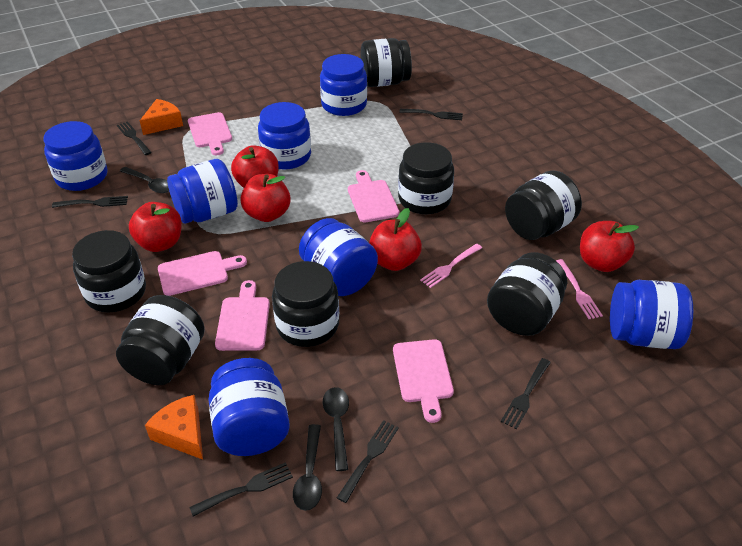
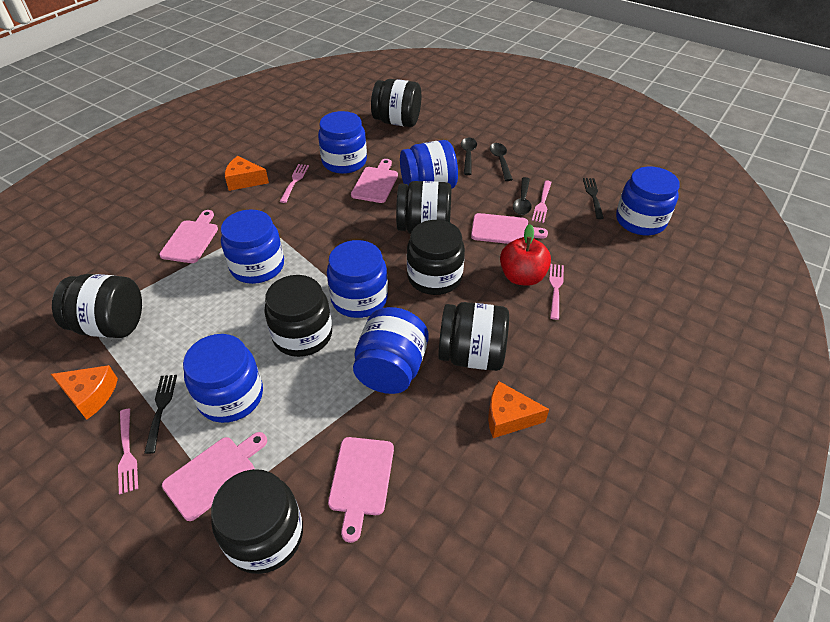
black fork: [52,196,128,208] [117,121,152,155] [189,462,293,517] [337,420,399,503] [399,109,463,120] [501,358,551,430] = 6 -> [144,375,177,454] [583,178,604,219] = 2
orange cheese: [140,99,183,135] [145,395,203,460] = 2 -> [51,365,118,420] [225,156,269,191] [488,381,549,438] = 3
pink fork: [420,244,482,288] [556,259,603,319] = 2 -> [118,409,138,495] [280,164,309,203] [532,180,552,223] [549,264,564,320] = 4
red apple: [129,202,182,252] [231,145,279,188] [240,174,291,222] [369,208,422,271] [580,221,639,272] = 5 -> [500,224,551,286] = 1

